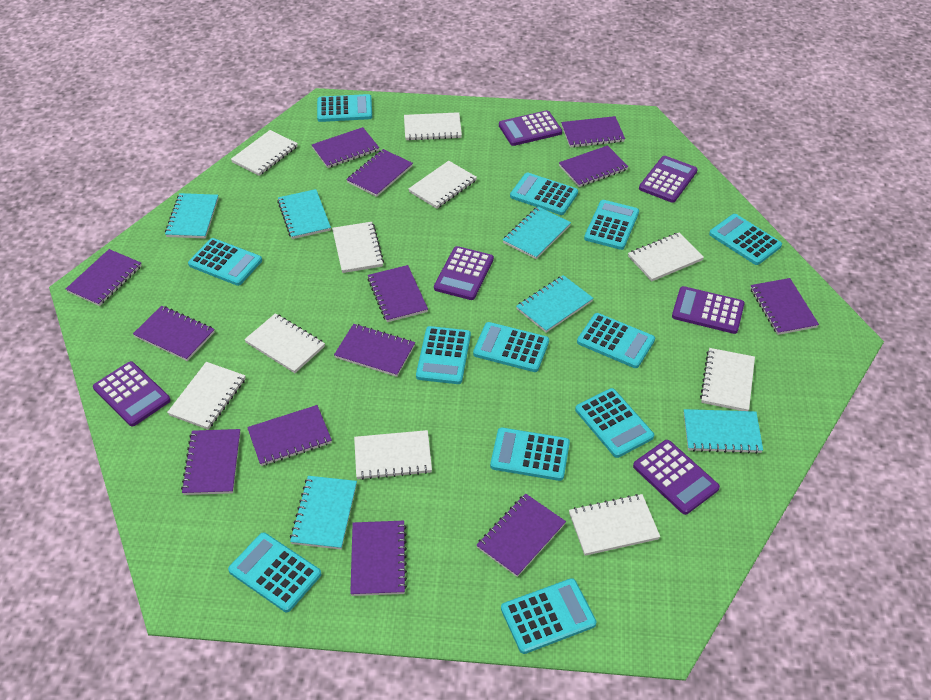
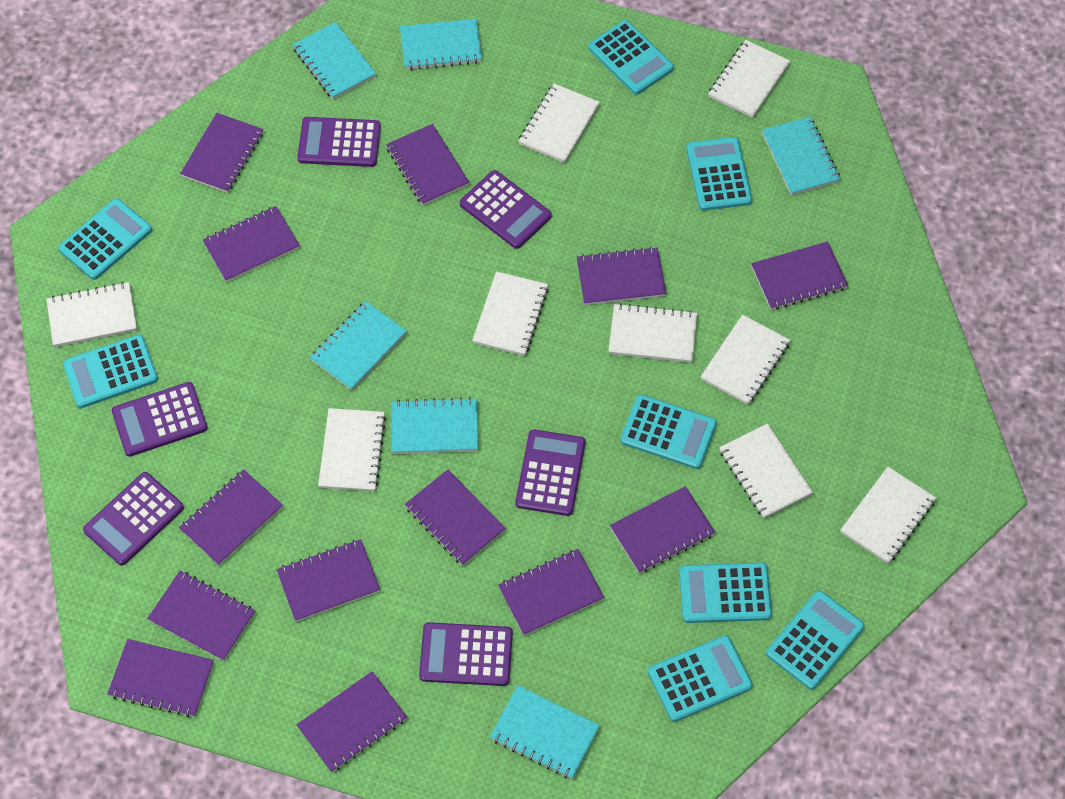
turquoise calculator: [188,238,262,286] [228,532,321,612] [317,94,372,122] [416,326,471,384] [473,322,549,372] [490,427,570,481] [501,578,597,654] [510,173,578,215] [575,388,654,458] [577,313,655,368] [584,200,639,250] [709,214,782,265] = 12 -> [58,198,152,280] [63,334,158,408] [588,20,674,95] [620,394,717,469] [648,635,753,722] [679,563,772,623] [686,137,752,211] [766,590,865,690] = 8
white notebook: [167,362,246,430] [231,130,298,176] [244,313,325,373] [332,222,384,273] [354,430,432,480] [404,112,462,140] [409,161,477,209] [569,494,660,556] [628,232,704,281] [700,348,755,411] = 10 -> [46,282,137,347] [318,408,386,491] [472,271,549,356] [518,83,600,163] [608,303,697,363] [701,314,790,405] [708,40,790,118] [719,423,813,518] [840,467,936,564] = 9

